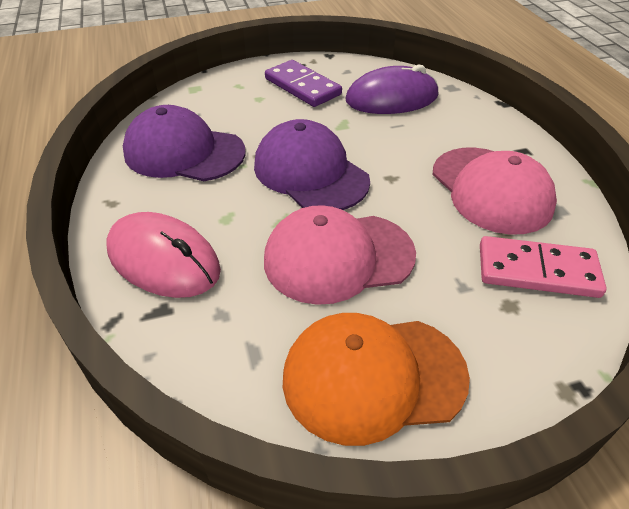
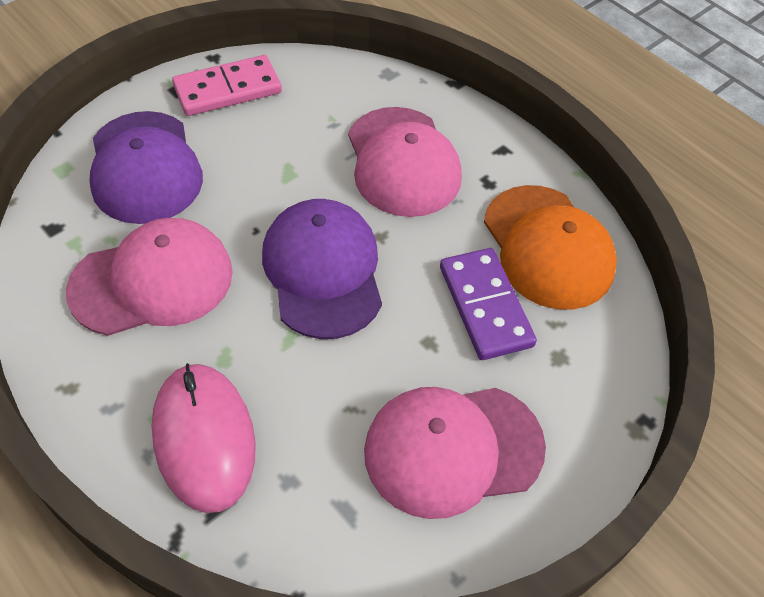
pink cap: [264,205,416,305] [433,148,557,235] = 2 -> [66,218,233,336] [348,107,462,217] [364,387,546,519] = 3
purple mouse: [346,64,439,114] = 1 -> none = 0

